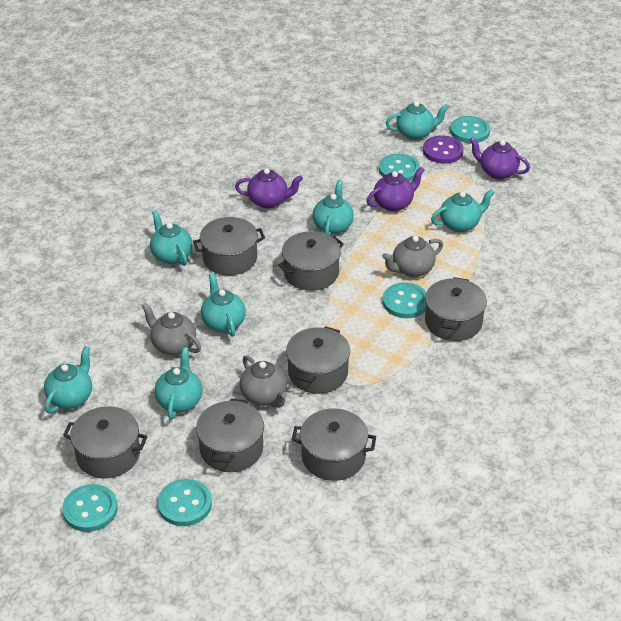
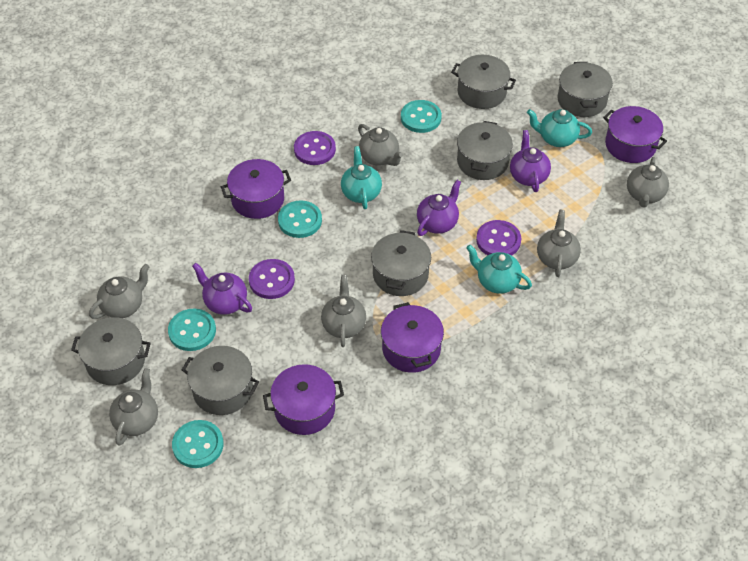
grey pot: [63,406,148,478] [193,217,265,275] [196,398,264,472] [278,231,344,291] [286,326,350,394] [292,408,376,481] [425,277,487,341] = 7 -> [71,317,151,385] [182,346,259,415] [371,230,431,296] [451,55,516,109] [457,121,513,180] [558,62,613,117] = 6
grey teapot: [141,302,201,355] [240,355,287,408] [382,236,443,277] = 3 -> [89,264,149,319] [109,368,158,446] [321,275,366,347] [358,124,403,166] [537,210,581,277] [627,157,669,208] = 6
purple button: [423,135,464,164] = 1 -> [249,259,295,299] [294,131,336,165] [476,220,521,256] = 3
purple pot: none = 0 -> [221,159,291,219] [263,364,344,435] [381,302,444,373] [603,106,667,163] = 4
turquoise button: [62,484,118,532] [157,479,212,526] [379,154,420,181] [383,283,426,318] [450,116,490,143] = 5 -> [168,309,216,351] [172,420,224,468] [278,200,322,238] [401,100,442,133] = 4
turquoise teapot: [44,346,92,414] [150,210,193,266] [154,347,202,420] [201,273,246,337] [312,180,354,235] [386,101,449,140] [431,189,495,232] = 7 -> [341,146,382,209] [466,245,532,294] [527,109,592,147] = 3

